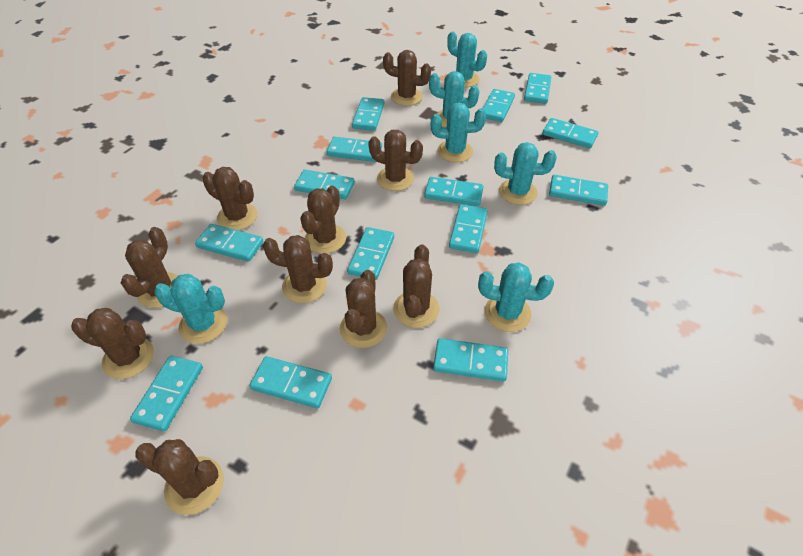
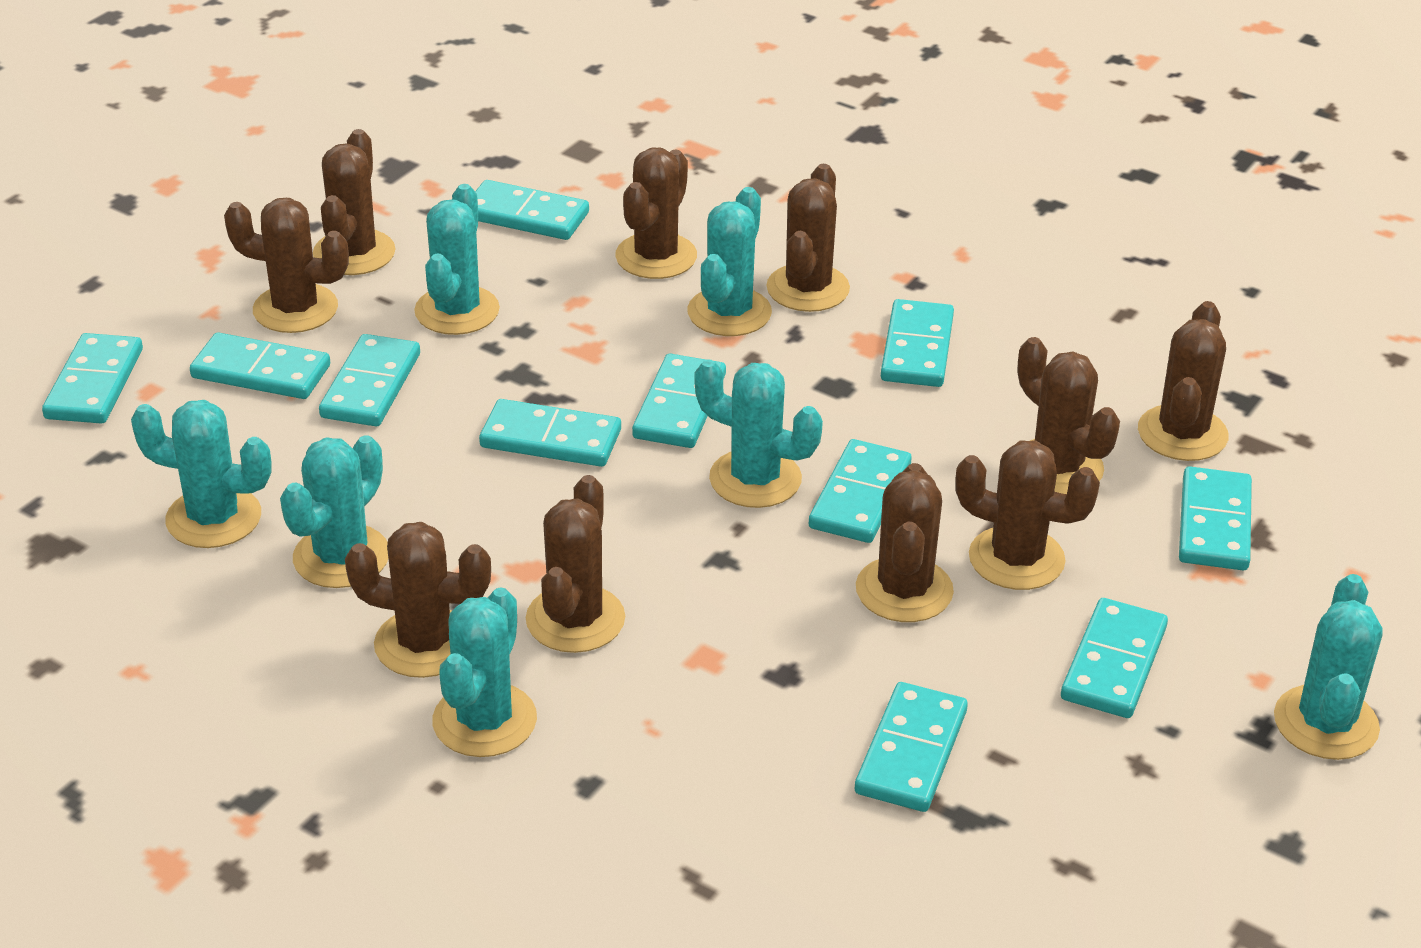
turquoise cactus: [154,274,227,344] [429,71,480,128] [431,103,486,162] [447,32,487,87] [478,262,554,332] [494,142,557,205] = 6 -> [131,400,272,548] [280,435,388,588] [414,184,500,335] [432,587,537,757] [687,187,772,336] [695,359,823,508] [1274,574,1382,760] = 7
turquoise domino: [130,356,203,432] [195,224,263,262] [250,356,332,408] [294,170,355,200] [327,137,382,162] [347,227,394,280] [352,97,384,131] [424,177,484,206] [433,338,508,381] [449,204,488,253] [483,89,515,122] [524,73,551,104] [543,118,598,149] [549,175,608,206] = 14 -> [42,333,143,424] [190,332,330,399] [319,334,420,426] [475,180,589,240] [479,399,621,467] [632,354,726,448] [809,439,912,543] [855,682,968,812] [881,299,954,387] [1061,598,1168,718] [1179,466,1252,570] = 11

